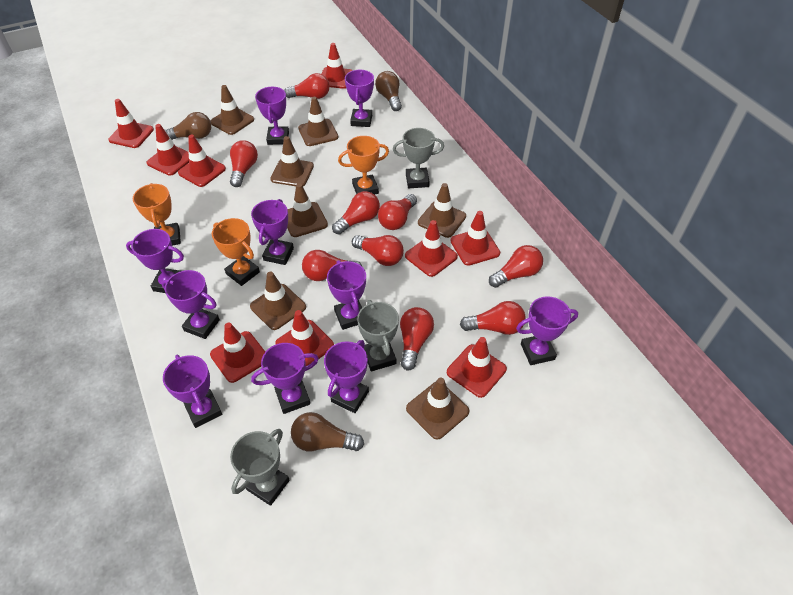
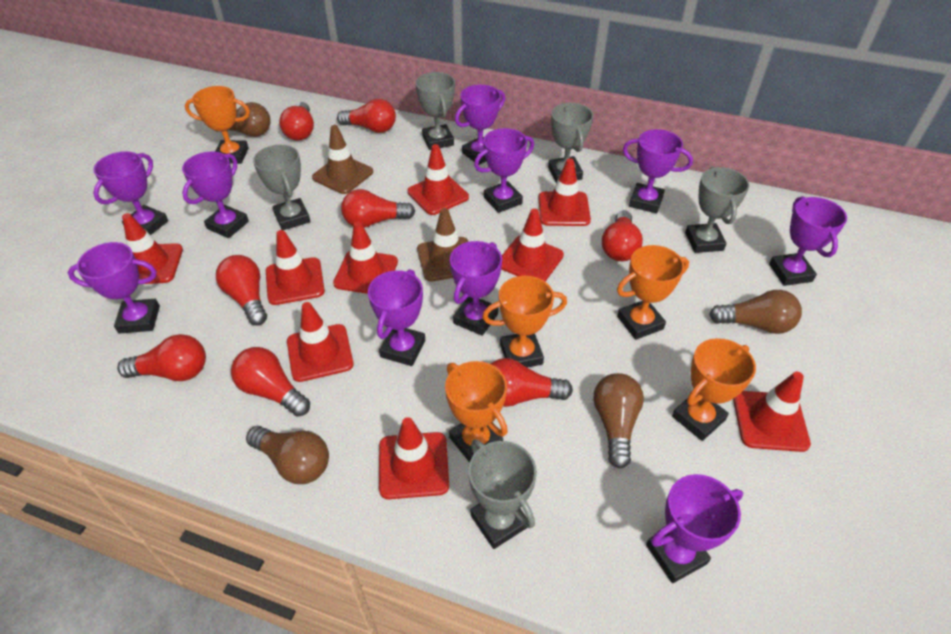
brown light bulb: [165,112,211,140] [291,412,364,451] [375,71,402,111] = 3 -> [217,102,271,137] [246,426,329,484] [593,373,644,468] [709,290,802,334] = 4
brown traffic cone: [211,85,254,135] [250,271,306,330] [270,136,314,186] [287,183,328,237] [298,97,339,146] [406,378,470,440] [418,183,466,238] = 7 -> [312,125,373,194] [417,208,469,281] = 2
grey trophy: [230,429,290,506] [357,300,399,371] [393,128,444,188] = 3 -> [253,145,310,230] [415,72,455,150] [468,439,537,549] [548,103,593,183] [685,167,749,253] = 5
orange trophy: [133,183,181,246] [212,218,260,286] [338,136,389,195] = 3 -> [185,86,250,164] [445,361,508,463] [482,276,567,368] [617,245,689,340] [672,338,756,441] = 5
red light bulb: [230,140,258,187] [284,73,330,99] [302,250,362,281] [332,191,380,235] [352,235,404,266] [378,194,417,230] [400,307,434,370] [460,301,525,335] [489,245,543,288] = 9 -> [117,334,206,381] [216,255,267,325] [231,347,310,417] [279,102,314,141] [337,99,396,133] [341,189,415,228] [491,358,573,407] [602,210,643,261] = 8

